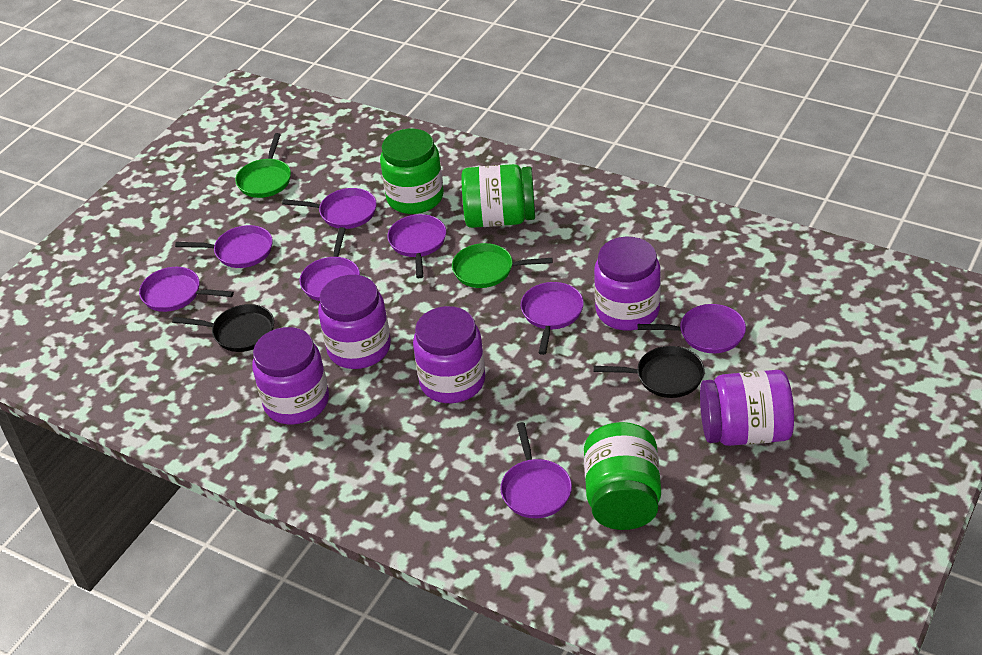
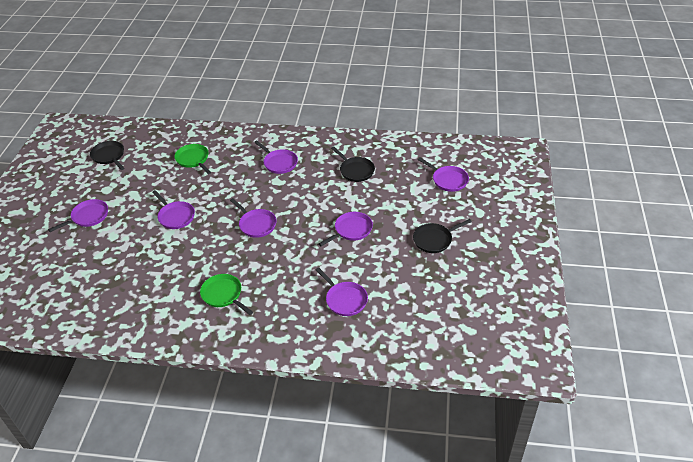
black pan: [172,304,274,352] [593,346,705,398] = 2 -> [90,141,124,170] [331,146,375,182] [413,219,472,253] = 3
green jar: [380,129,444,214] [461,164,535,228] [584,422,661,530] = 3 -> none = 0
purple jar: [252,327,329,424] [318,275,391,369] [413,306,485,403] [594,237,661,331] [700,370,794,446] = 5 -> none = 0
purple pan: [139,267,234,312] [175,225,273,268] [282,188,377,229] [299,227,360,301] [387,214,446,278] [500,422,572,518] [521,282,584,355] [638,304,746,353] = 8 -> [48,199,108,232] [152,190,195,229] [230,198,277,238] [254,141,298,174] [316,267,368,316] [319,212,373,246] [418,157,469,192] = 7

